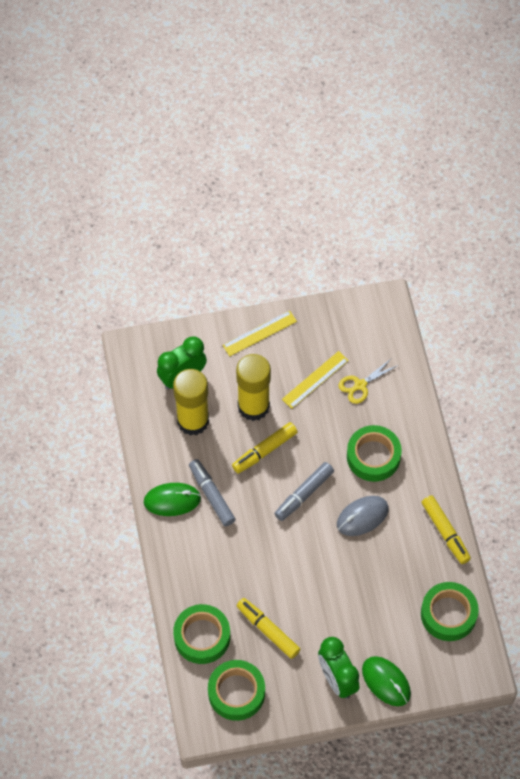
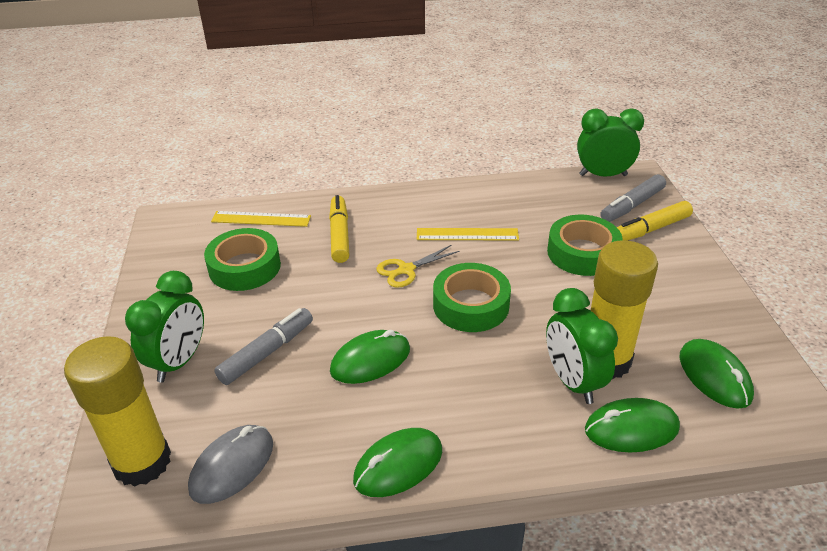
green clock: [157,336,207,389] [318,637,359,699] = 2 -> [125,271,204,382] [546,288,618,404] [577,108,644,177] = 3
green mouse: [144,483,201,516] [362,656,411,706] = 2 -> [330,330,410,384] [353,428,442,497] [585,398,680,453] [680,339,754,409] = 4
green tape: [173,604,230,664] [208,660,265,721] [347,425,402,482] [421,582,479,641] = 4 -> [204,228,281,291] [433,263,511,332] [547,215,623,276] = 3
yellow marker: [232,422,297,474] [237,598,300,659] [422,495,471,564] = 3 -> [329,195,349,263] [617,201,693,241] = 2

